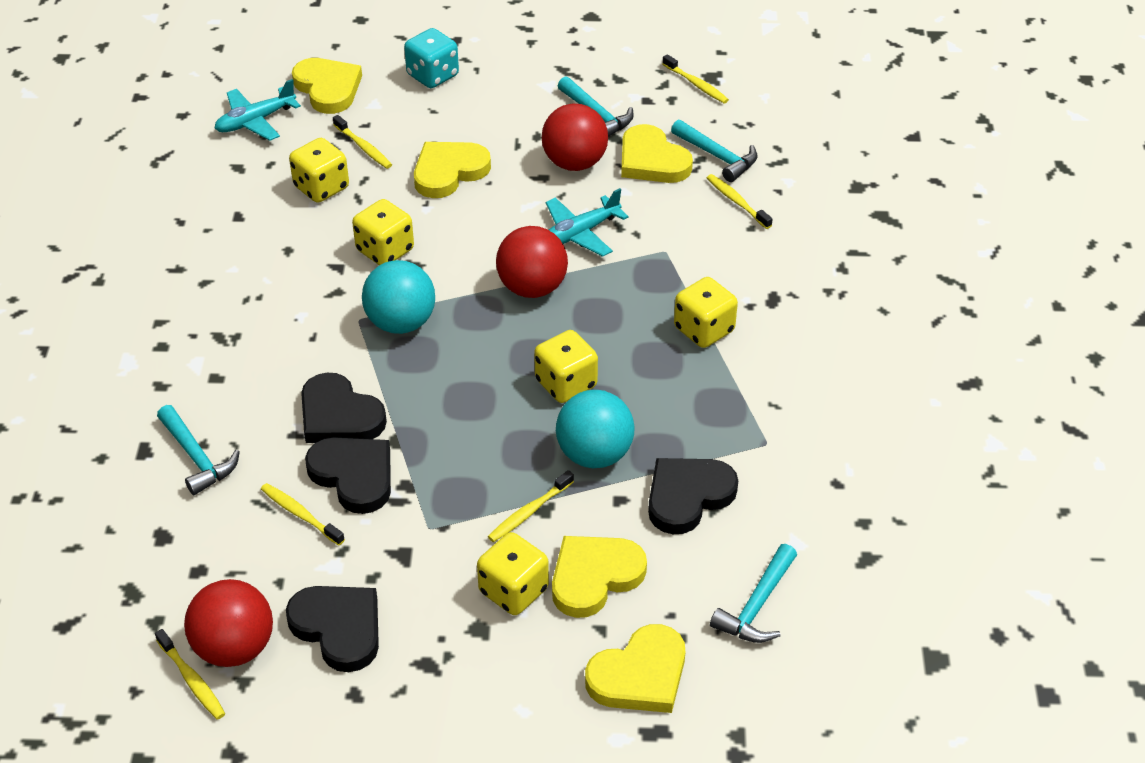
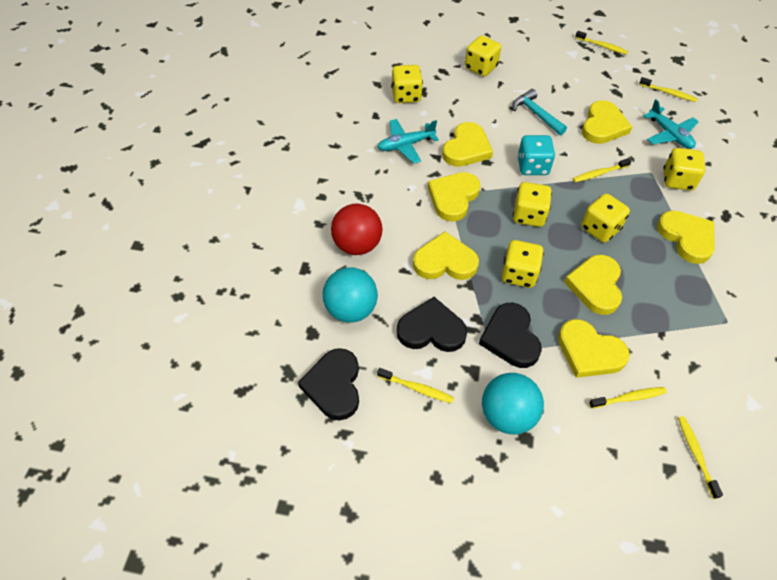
black heart: [286,586,379,672] [301,373,387,443] [305,437,391,514] [648,458,738,534] = 4 -> [298,348,359,420] [397,297,467,352] [479,303,542,368] = 3
red ball: [184,579,273,667] [496,226,568,298] [542,104,608,171] = 3 -> [331,204,382,255] = 1
turquoise hammer: [157,405,240,495] [558,76,634,137] [671,120,757,182] [710,544,797,643] = 4 -> [512,89,567,135] = 1
yellow dice: [289,138,349,203] [352,199,414,265] [477,532,549,615] [534,330,598,403] [674,277,738,348] = 5 -> [391,65,423,103] [465,35,501,76] [502,240,544,288] [513,182,552,227] [581,193,630,242] [663,148,705,191] = 6
yellow heart: [292,58,362,114] [414,142,491,198] [552,536,647,618] [585,624,685,713] [621,124,693,183] = 5 -> [413,232,479,280] [428,172,480,222] [442,122,493,167] [558,319,630,378] [564,255,622,315] [582,100,632,144] [657,210,715,264] = 7

